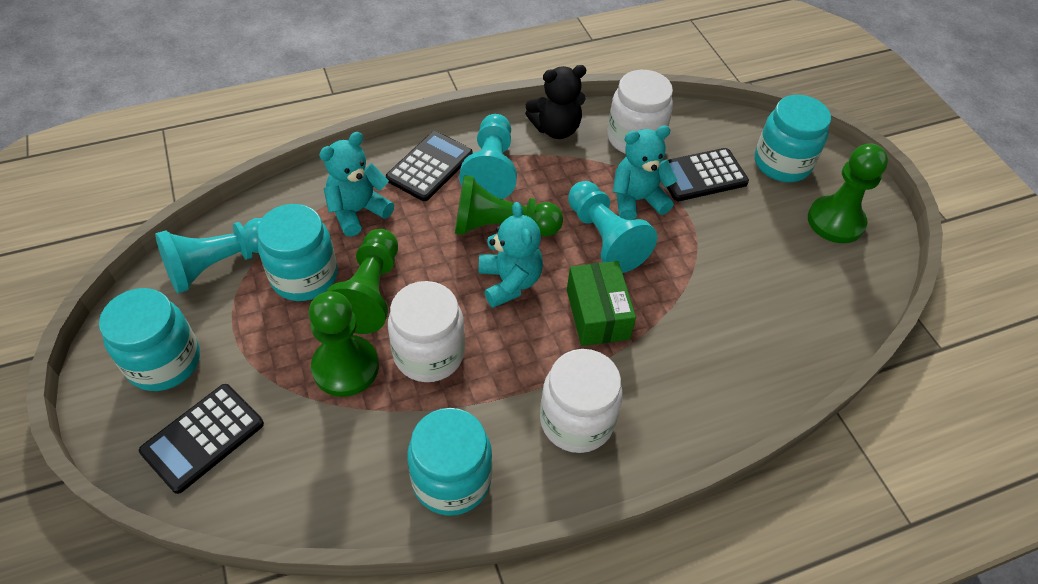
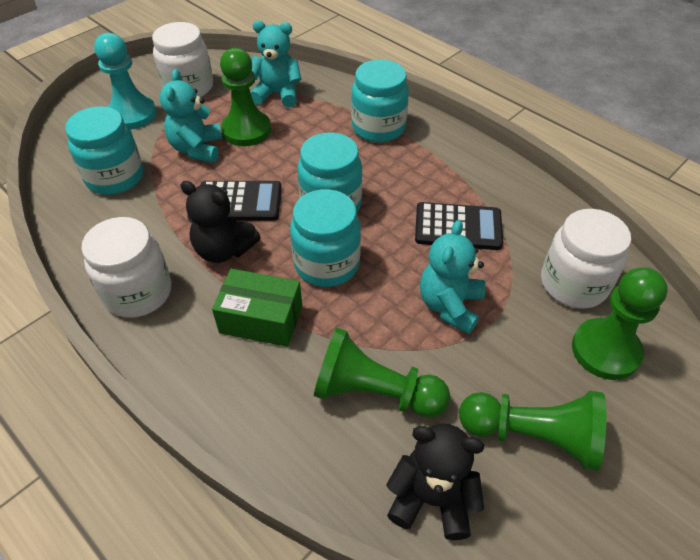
black calculator: [139,384,264,494] [386,131,473,201] [667,148,749,201] = 3 -> [201,181,282,221] [415,202,503,250] = 2
black teddy bear: [525,65,586,139] = 1 -> [180,181,261,263] [386,423,484,540] = 2
turquoise pawn: [155,218,262,293] [459,114,517,199] [568,181,657,273] = 3 -> [94,33,157,130] = 1

